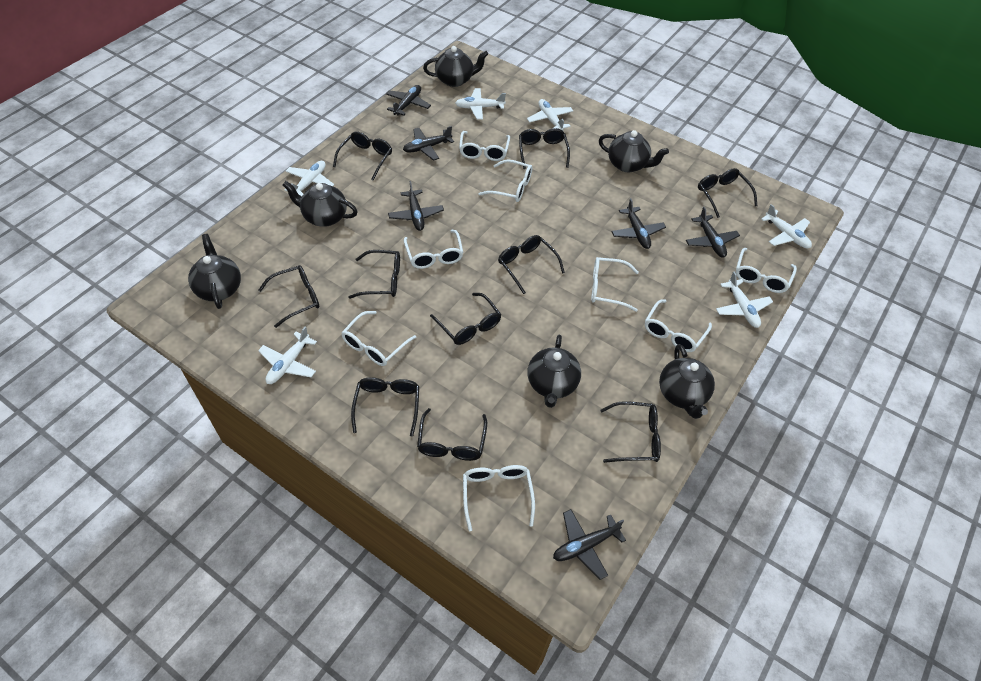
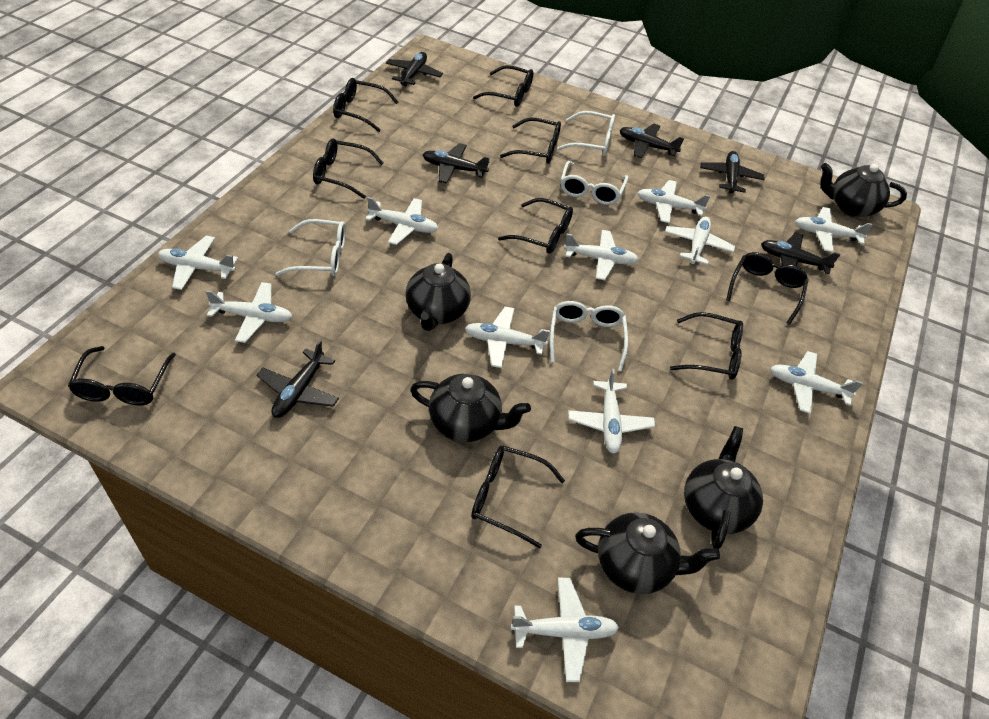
black glasses: [259,265,319,328] [333,131,392,180] [348,250,400,299] [351,377,419,437] [417,408,487,461] [430,293,501,345] [498,235,565,294] [519,128,570,169] [600,401,661,463] [698,168,757,218] = 10 -> [68,346,176,406] [313,138,383,199] [333,78,398,132] [471,446,565,549] [473,65,533,107] [498,198,573,254] [500,118,561,164] [670,312,743,380] [726,252,809,325] = 9
black teapot: [188,234,241,309] [283,181,358,227] [423,46,488,87] [527,335,581,408] [599,130,669,172] [659,344,715,419] = 6 -> [405,253,471,331] [410,374,531,442] [575,512,720,594] [684,426,763,549] [820,163,907,217] = 5
white glasses: [341,311,416,366] [404,230,463,269] [459,131,510,161] [463,465,535,531] [479,159,533,202] [591,257,639,312] [645,300,712,352] [736,248,797,293] = 8 -> [276,219,346,276] [550,301,628,371] [557,111,615,156] [560,161,628,205] = 4
white plane: [258,326,317,384] [285,161,334,196] [455,88,506,120] [527,99,573,131] [716,272,773,328] [761,204,812,248] = 6 -> [158,236,238,290] [206,282,293,343] [365,197,438,245] [465,307,550,368] [510,578,619,682] [564,230,639,280] [568,369,655,453] [637,180,710,223] [665,217,735,265] [770,351,863,414] [795,207,873,252] = 11

